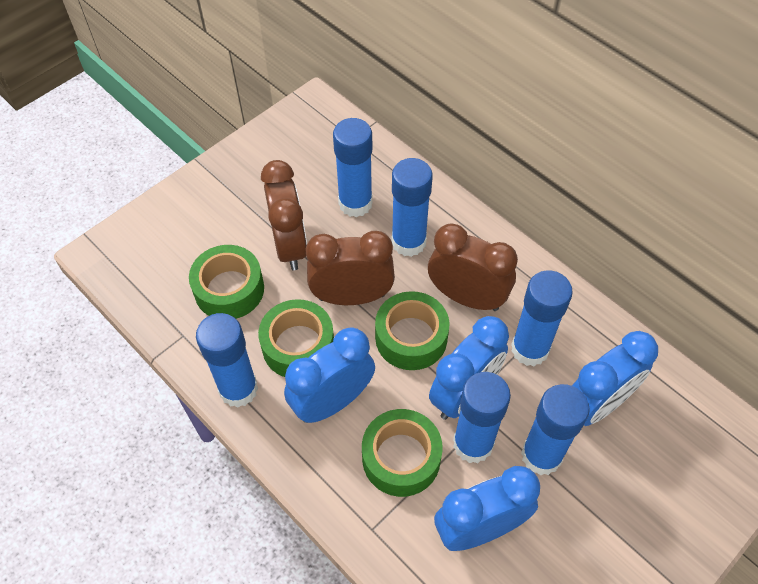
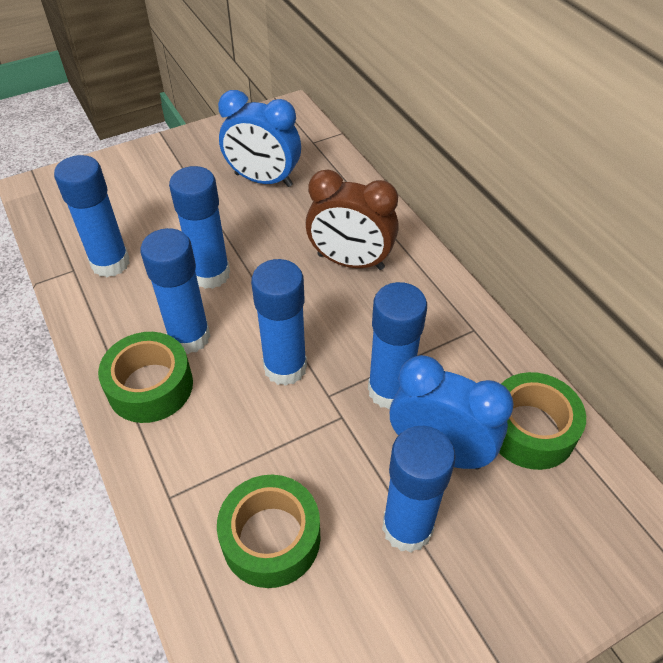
blue clock: [284,327,375,423] [429,316,509,420] [434,466,540,551] [572,331,658,426] = 4 -> [218,90,301,187] [390,355,514,469] = 2
brown clock: [261,160,307,270] [306,231,395,305] [428,223,518,311] = 3 -> [306,169,399,270] = 1
green tape: [189,245,264,319] [258,299,334,377] [362,409,443,497] [375,291,449,370] = 4 -> [98,332,193,423] [217,475,320,588] [499,372,586,470] = 3

